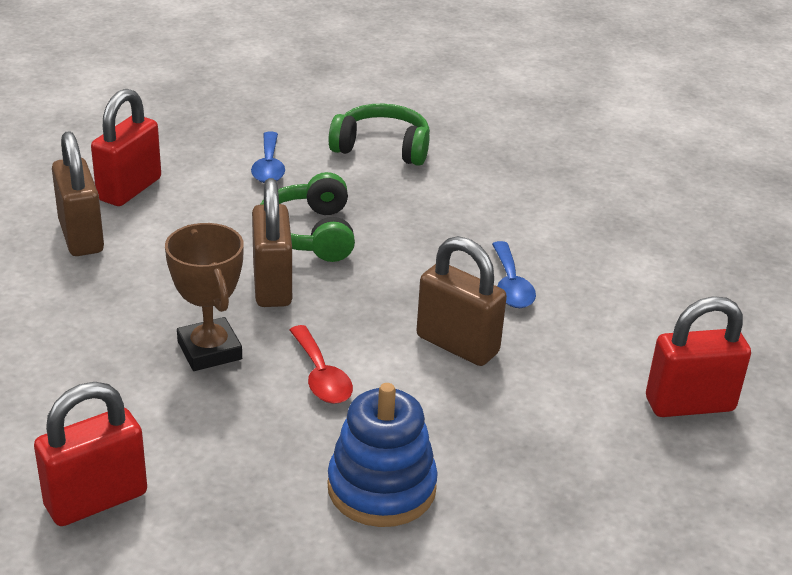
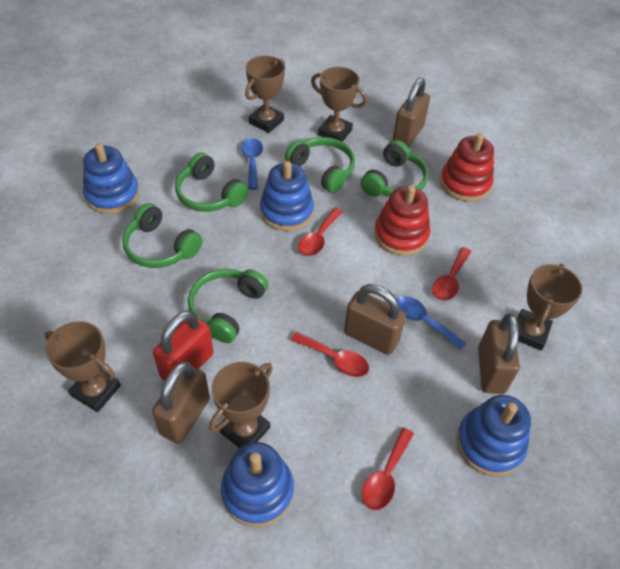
blue stacking toy: [328,383,438,527] = 1 -> [83,144,140,214] [221,442,294,527] [260,161,314,231] [456,395,531,476] = 4
brown padlock: [52,131,104,256] [252,178,292,307] [417,236,507,366] = 3 -> [152,361,210,444] [344,284,406,355] [393,78,430,147] [478,314,520,394] = 4
brown trophy: [165,223,244,371] = 1 -> [44,321,121,412] [209,362,273,448] [245,56,285,133] [311,67,367,142] [517,264,583,350] = 5
green headphones: [260,172,355,262] [328,104,430,166] = 2 -> [122,203,202,268] [175,152,249,212] [188,269,268,343] [285,137,355,193] [361,140,428,197] = 5
red padlock: [34,382,147,526] [91,89,161,206] [646,296,751,417] = 3 -> [153,310,214,381] = 1
red spoon: [290,325,353,404] = 1 -> [291,332,369,377] [298,208,343,256] [362,428,414,510] [432,247,471,301] = 4
red stacking toy: none = 0 -> [374,185,430,256] [440,133,494,202] = 2

